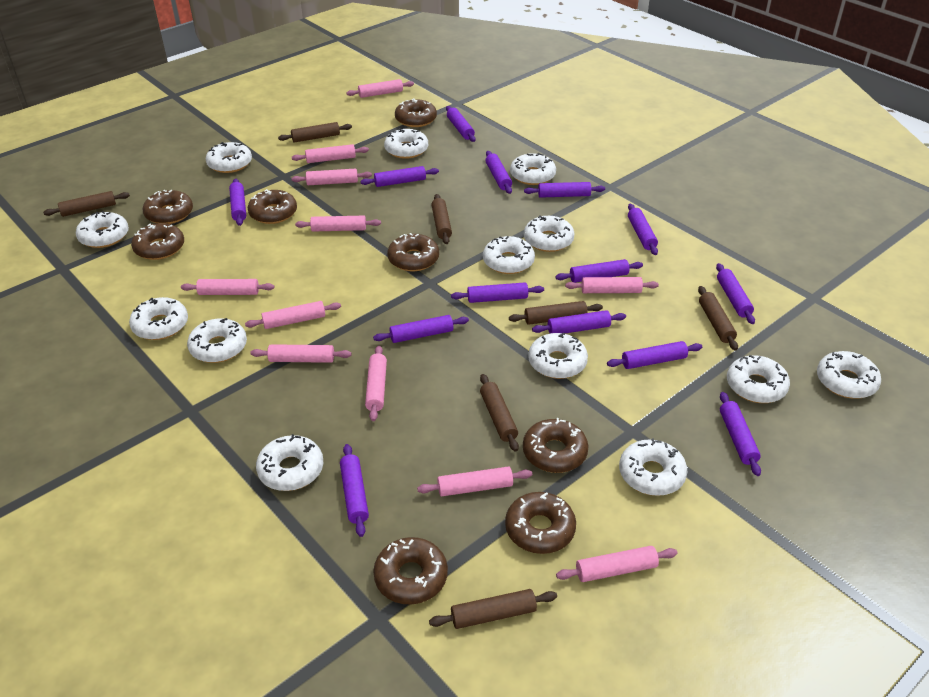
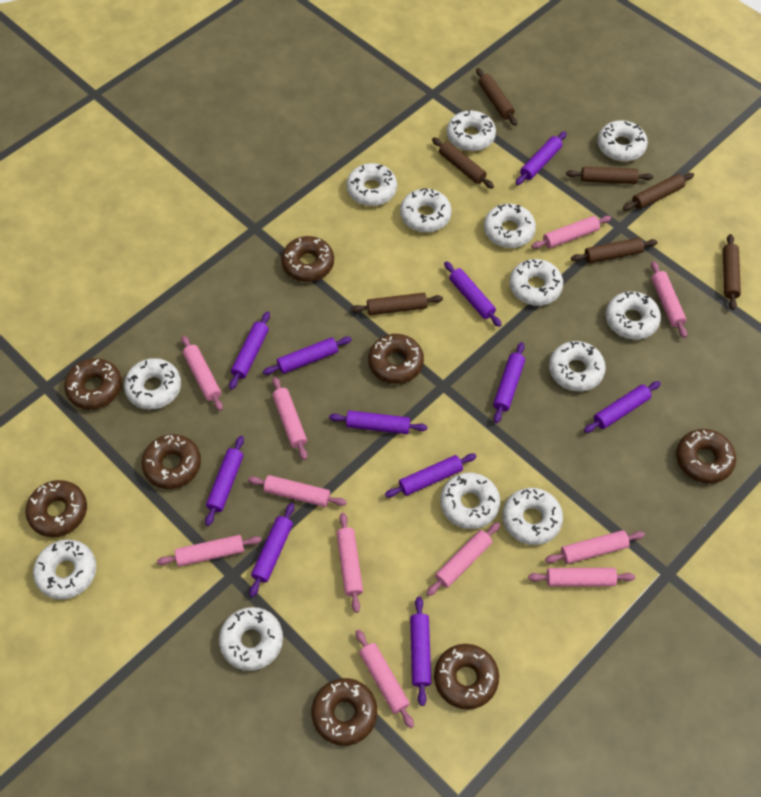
purple rolling pin: [229,179,246,226] [340,444,369,537] [361,166,439,187] [373,315,469,343] [446,106,476,142] [451,282,544,303] [485,151,512,194] [524,182,605,198] [532,310,626,334] [555,259,643,283] [607,341,702,369] [628,204,658,255] [716,263,755,324] [720,392,761,476] = 14 -> [205,436,244,526] [229,312,270,390] [249,503,294,597] [263,337,352,375] [329,410,427,434] [385,453,476,497] [410,597,431,706] [444,261,502,327] [493,342,525,423] [516,132,567,185] [584,381,661,433] = 11

